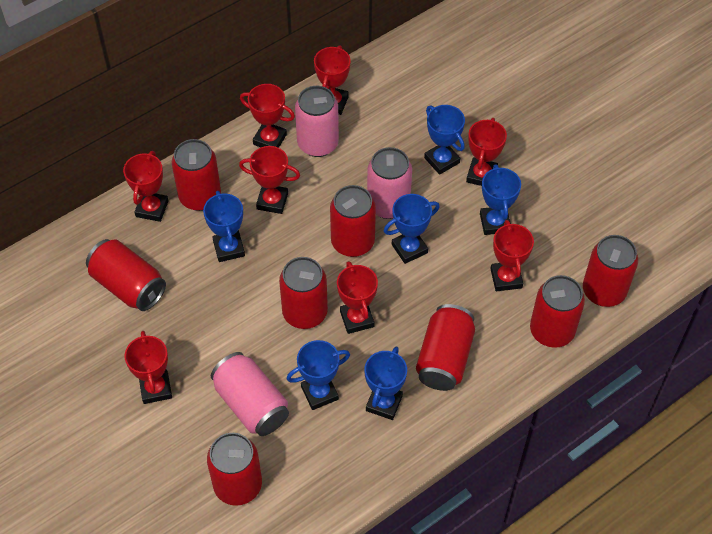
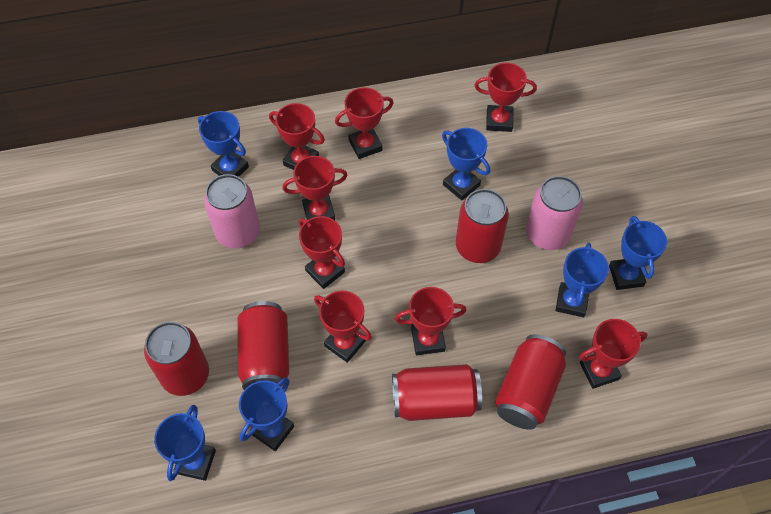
pink can: [211,352,289,436] [295,86,339,157] [367,147,412,219] = 3 -> [204,174,260,248] [526,176,583,250] = 2
red can: [86,239,166,311] [172,139,221,211] [207,433,262,506] [279,257,328,329] [330,185,376,257] [416,304,475,391] [530,275,585,348] [583,235,638,307] = 8 -> [144,322,209,396] [237,301,289,390] [392,364,482,421] [456,189,509,263] [495,334,566,430] = 5

